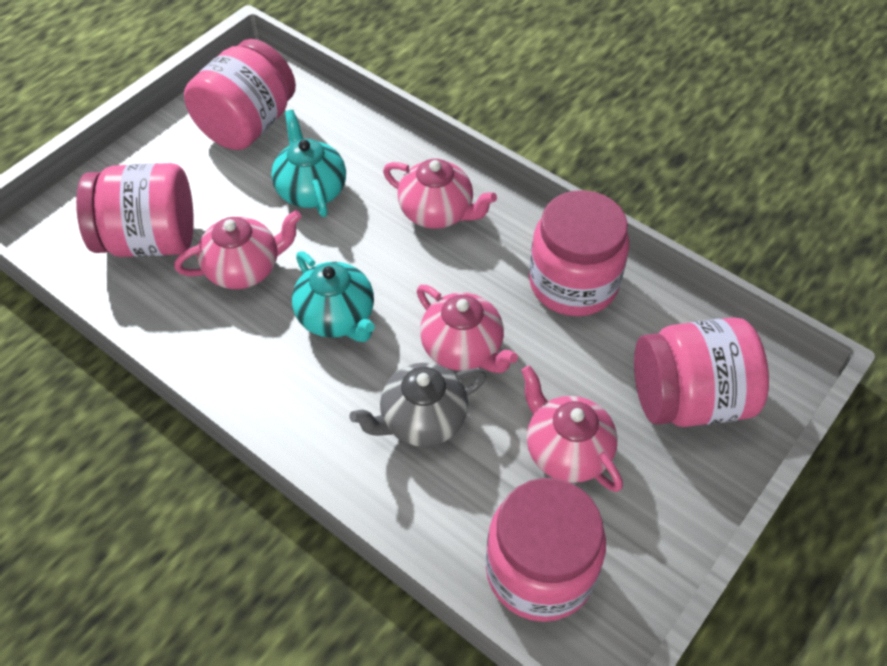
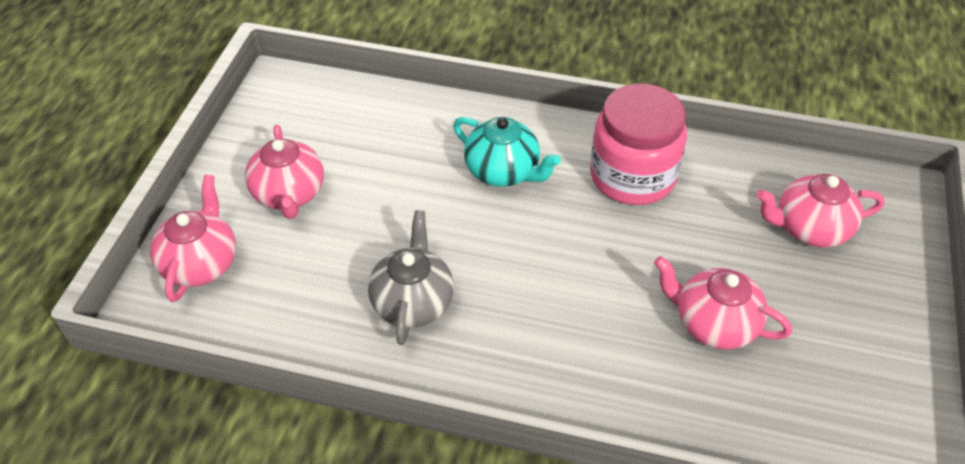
pink jar: [76,163,194,257] [184,39,296,150] [486,478,606,622] [529,190,629,316] [634,317,769,427] = 5 -> [590,84,687,205] = 1
turquoise teapot: [271,110,346,217] [292,251,375,342] = 2 -> [453,117,561,187] = 1

